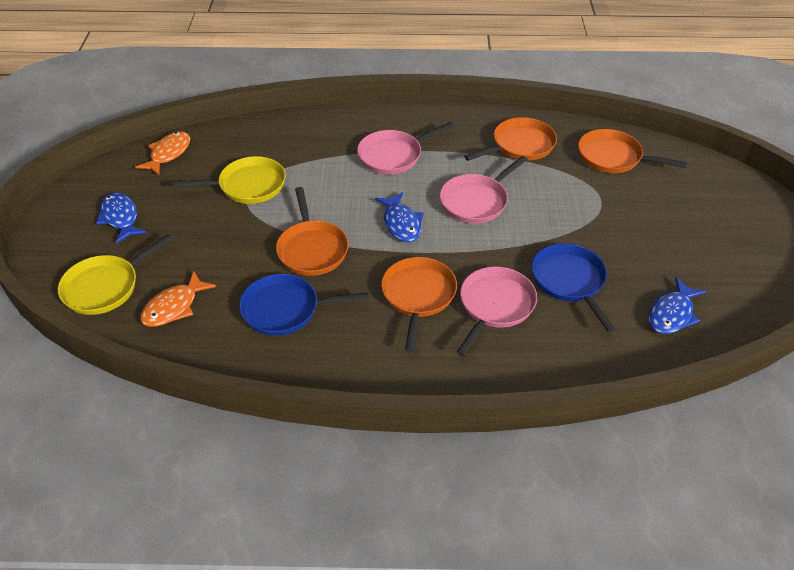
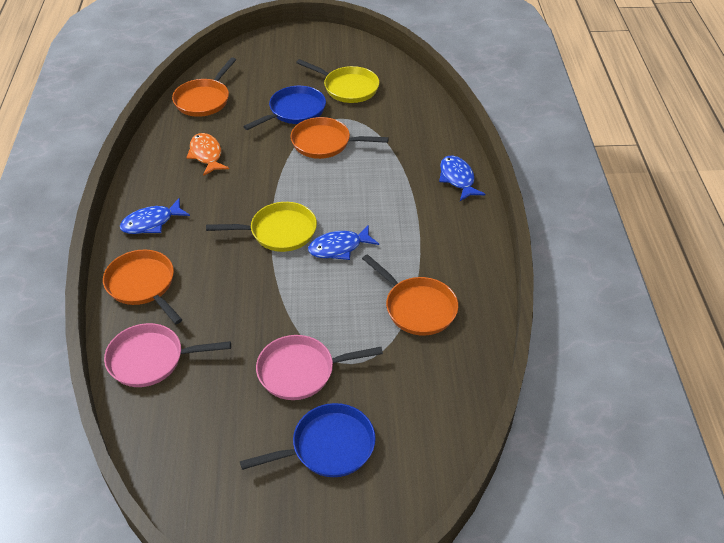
orange fish: [135,131,190,175] [140,271,216,327] = 2 -> [186,133,229,176] = 1
pink pan: [357,122,454,174] [440,156,528,223] [457,266,537,356] = 3 -> [104,323,231,387] [256,335,383,400] = 2

